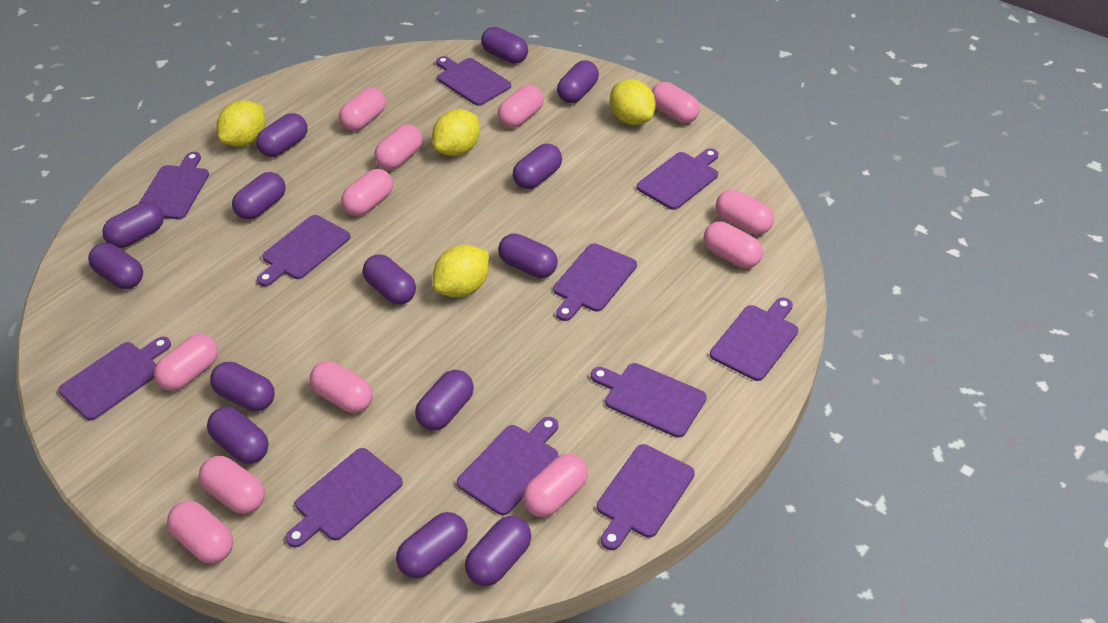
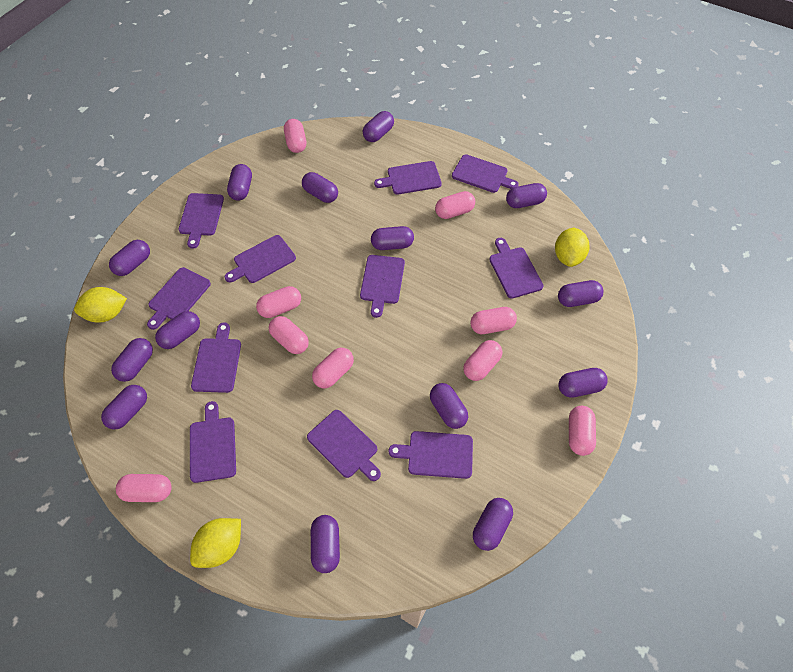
pink capsule: [154,334,218,391] [167,501,233,564] [199,456,265,514] [310,361,373,413] [339,87,386,131] [341,169,393,216] [374,124,423,170] [498,85,544,128] [523,454,588,517] [652,82,700,123] [704,221,763,268] [716,190,774,235] = 12 -> [116,474,172,502] [256,286,301,318] [269,316,309,354] [284,119,306,153] [312,348,354,388] [435,191,475,219] [463,340,502,381] [470,307,517,334] [569,406,596,456] = 9
yellow lemon: [217,100,265,147] [432,109,480,156] [433,245,489,297] [610,79,656,125] = 4 -> [74,287,127,323] [190,518,241,568] [555,228,590,267] = 3

